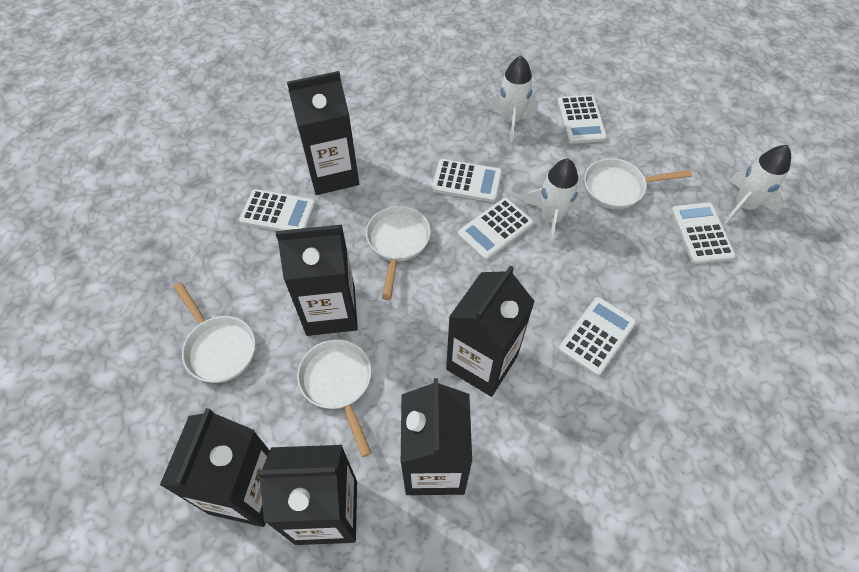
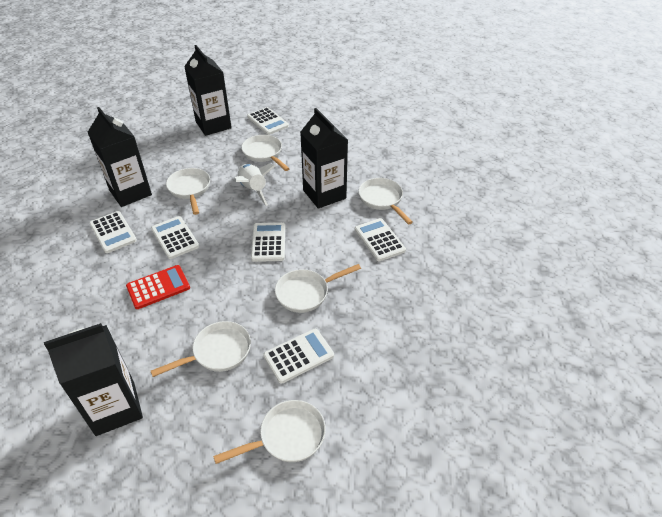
black carton: [160,408,270,527] [257,445,357,545] [276,225,358,336] [287,71,359,195] [401,378,472,495] [446,265,535,397] = 6 -> [44,323,143,436] [88,107,152,207] [184,45,232,136] [300,108,348,209] = 4
red calculator: none = 0 -> [126,265,190,309] = 1
white pan: [174,282,255,383] [297,339,371,457] [366,206,431,300] [584,158,692,210] = 4 -> [151,321,251,377] [166,168,210,215] [213,400,326,464] [241,135,290,171] [275,264,361,313] [358,178,413,225] = 6
white rocket: [486,55,538,143] [524,159,583,246] [724,145,791,224] = 3 -> [234,163,275,206] = 1

